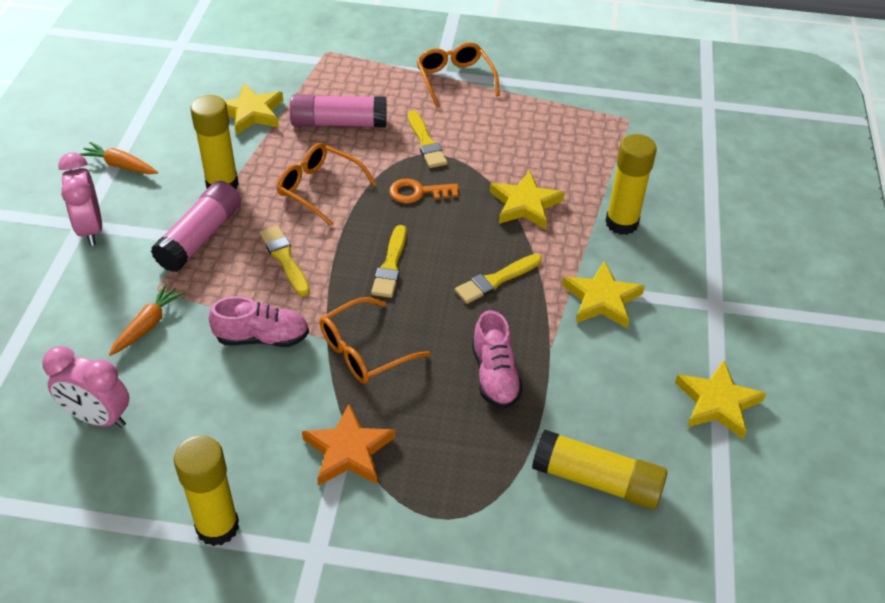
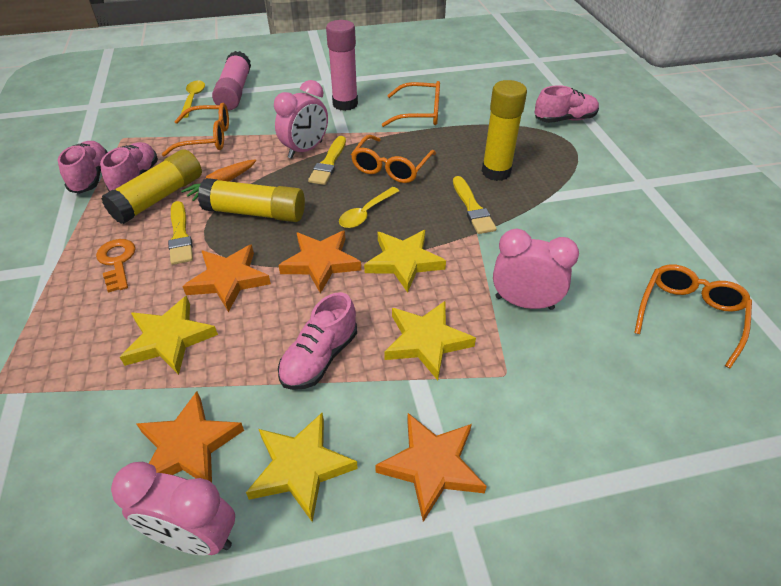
orange carrot: [80,142,158,174] [109,283,185,356] = 2 -> [181,159,256,201] = 1
orange glasses: [277,143,376,226] [320,297,430,384] [417,42,500,108] = 3 -> [162,103,229,157] [351,135,436,183] [382,81,440,127] [634,264,752,368] = 4
orange star: [302,404,395,486] = 1 -> [137,391,244,483] [182,245,271,312] [278,230,361,294] [375,413,487,522] = 4
pink clock: [42,346,130,428] [58,153,102,246] = 2 -> [111,462,235,555] [274,80,328,159] [493,229,579,310] = 3
pink shoe: [209,296,309,347] [472,310,523,409] = 2 -> [58,141,108,194] [100,142,158,191] [278,292,357,390] [535,85,599,123] = 4
yellow brush: [260,226,310,296] [371,225,407,298] [408,110,448,168] [455,254,542,304] = 4 -> [168,201,193,265] [308,136,346,185] [453,176,497,234] = 3
yellow glue stick: [174,436,239,546] [190,95,239,189] [532,430,667,509] [605,134,657,235] = 4 -> [101,149,202,224] [198,178,305,222] [482,80,527,181] = 3
yellow spoon: none = 0 -> [181,80,205,118] [339,187,399,228] = 2

